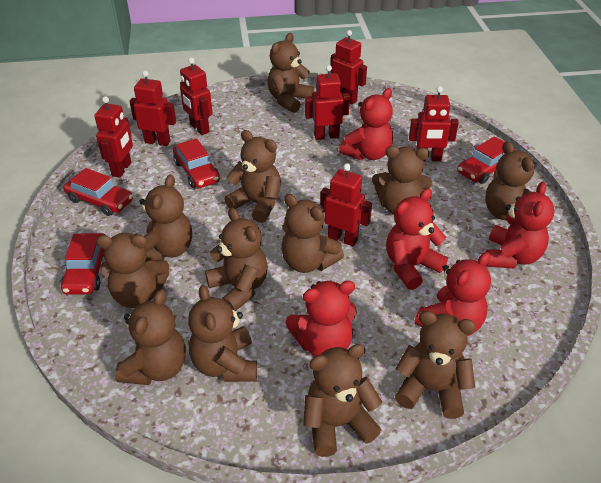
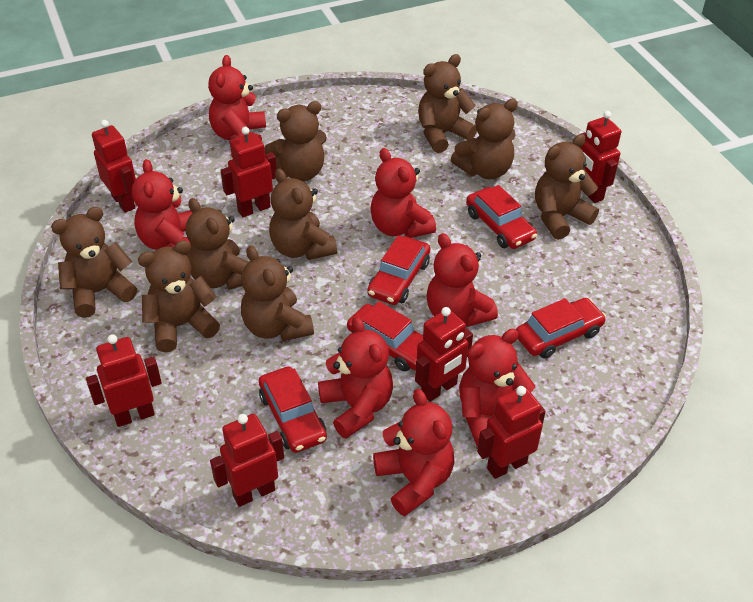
brown teddy bear: [96,233,169,308] [115,289,186,385] [139,175,192,262] [188,285,257,382] [205,208,268,311] [224,130,281,223] [267,33,314,113] [281,194,344,273] [303,344,382,457] [372,146,432,215] [395,311,476,419] [485,141,536,220] = 12 -> [51,207,137,318] [138,240,220,353] [186,198,248,290] [241,245,314,341] [264,101,327,181] [269,168,337,260] [418,54,477,153] [451,99,518,179] [535,134,599,240] = 9
red car: [61,233,105,295] [63,168,133,216] [173,138,220,188] [457,136,516,184] = 4 -> [259,367,327,453] [347,301,423,371] [367,235,430,305] [466,185,537,249] [516,298,606,359] = 5
red teddy bear: [286,280,357,357] [339,88,393,160] [386,188,448,290] [414,252,491,336] [486,182,554,269] = 5 -> [132,159,193,256] [208,55,266,141] [318,316,393,439] [370,148,436,238] [373,389,455,516] [427,233,498,327] [459,329,535,446] = 7

